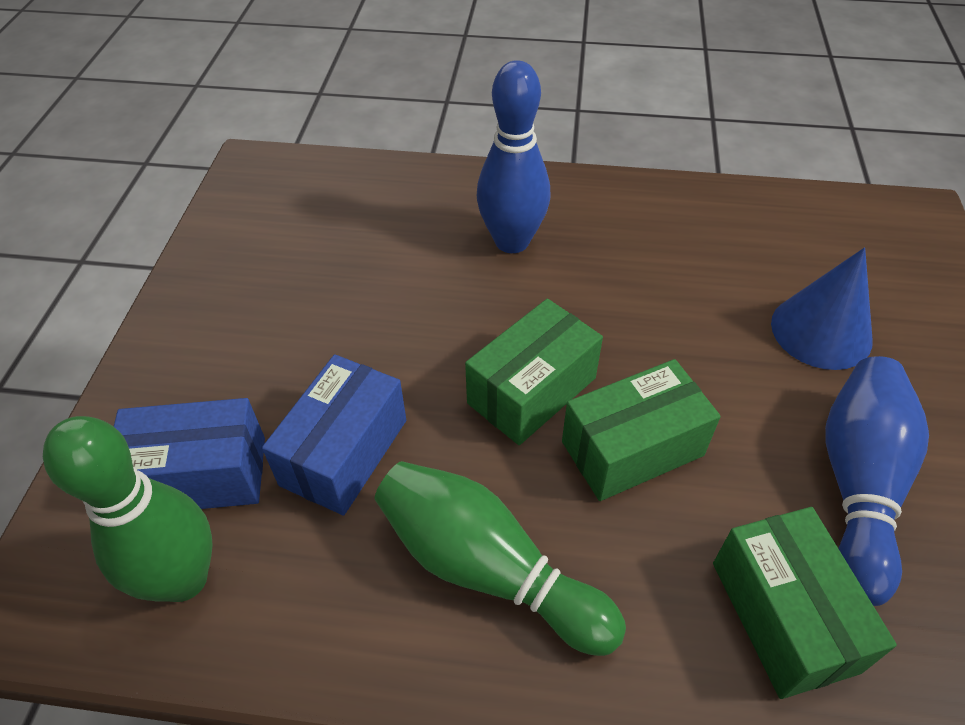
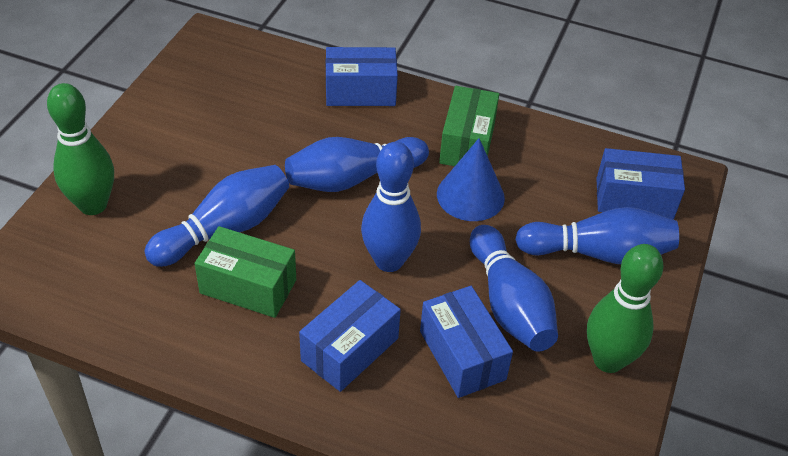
blue bowling pin: [476,60,551,253] [825,356,929,606] = 2 -> [145,165,289,267] [285,137,429,192] [361,142,421,272] [470,225,558,352] [515,207,679,264] = 5
blue box: [114,398,265,509] [262,354,406,516] = 2 -> [299,280,401,392] [326,47,398,106] [420,286,513,398] [596,148,685,219] = 4
green box: [465,299,603,445] [562,359,721,501] [713,507,897,699] = 3 -> [195,226,296,318] [439,86,499,166] = 2

